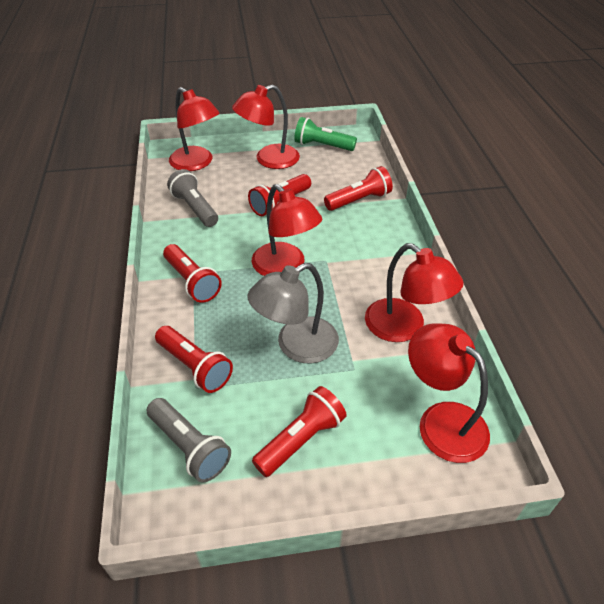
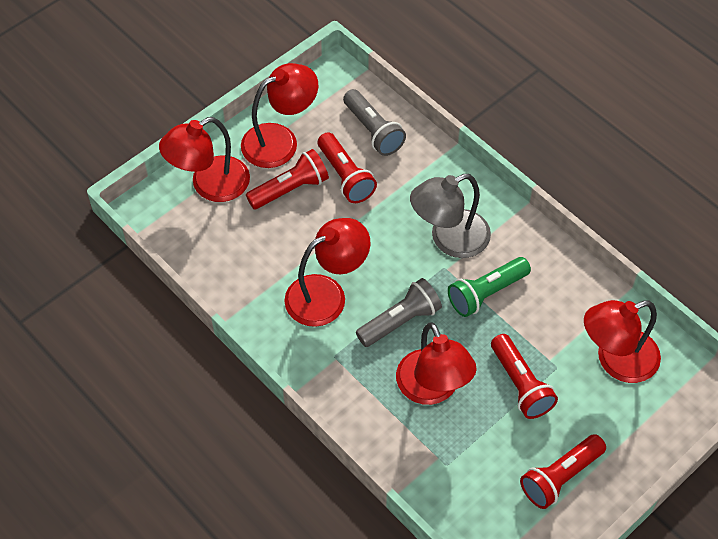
red flashlight: [155,326,233,393] [163,244,222,303] [248,174,311,216] [252,386,347,477] [324,166,393,211] = 5 -> [246,149,329,209] [318,132,377,203] [491,334,558,419] [520,434,606,509] = 4

